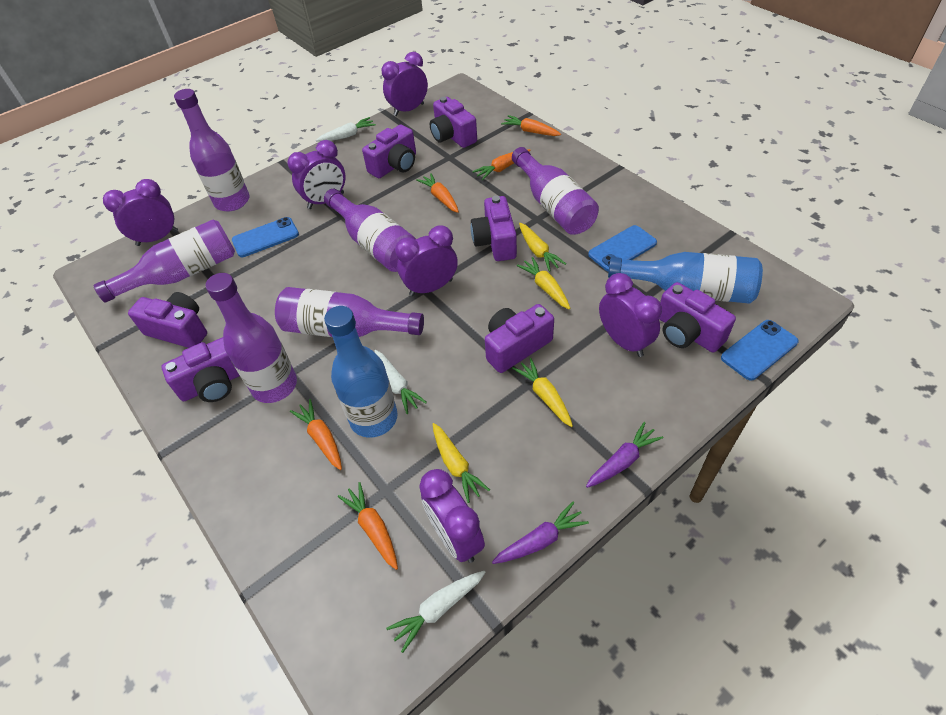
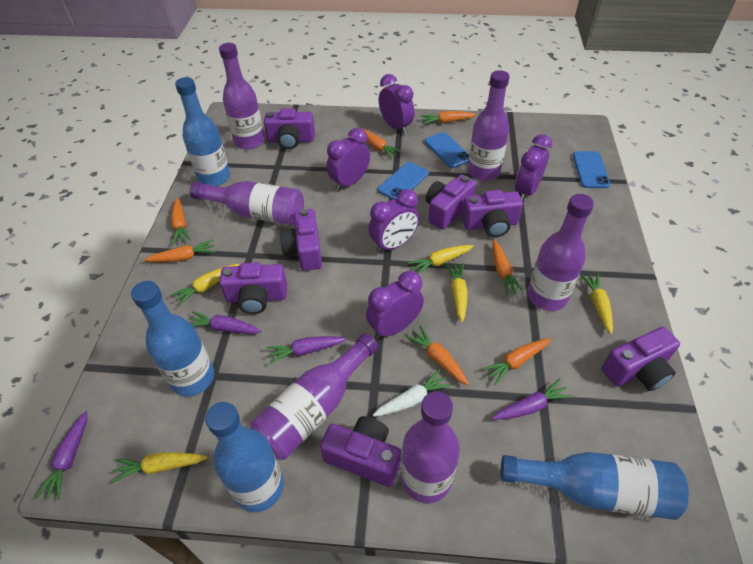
blue bottle: [324,306,398,438] [608,252,763,304] = 2 -> [131,281,214,396] [175,77,230,186] [205,402,284,512] [501,452,689,520] = 4
orange carrot: [290,399,342,470] [338,482,398,570] [416,173,459,213] [472,149,530,180] [501,115,561,136] = 5 -> [144,240,215,262] [171,198,191,244] [361,128,402,159] [406,325,469,385] [421,111,476,124] [482,338,551,385] [492,240,525,295] = 7
purple carrot: [492,501,589,564] [586,422,663,488] = 2 -> [35,411,87,500] [189,311,261,334] [266,336,346,364] [492,379,573,420] = 4
purple clock: [103,179,178,246] [288,140,346,209] [381,52,428,116] [395,225,458,296] [419,469,485,563] [599,273,662,357] = 6 -> [327,128,370,191] [366,271,424,339] [368,189,419,253] [379,74,415,134] [515,134,552,202] = 5
white carrot: [316,117,376,141] [375,350,427,414] [386,571,486,653] = 3 -> [373,369,452,417] = 1
yellow carrot: [432,423,490,503] [512,358,573,427] [517,257,571,310] [519,223,566,272] = 4 -> [112,452,207,483] [170,264,239,307] [408,245,474,274] [445,263,468,322] [580,273,613,334] = 5

